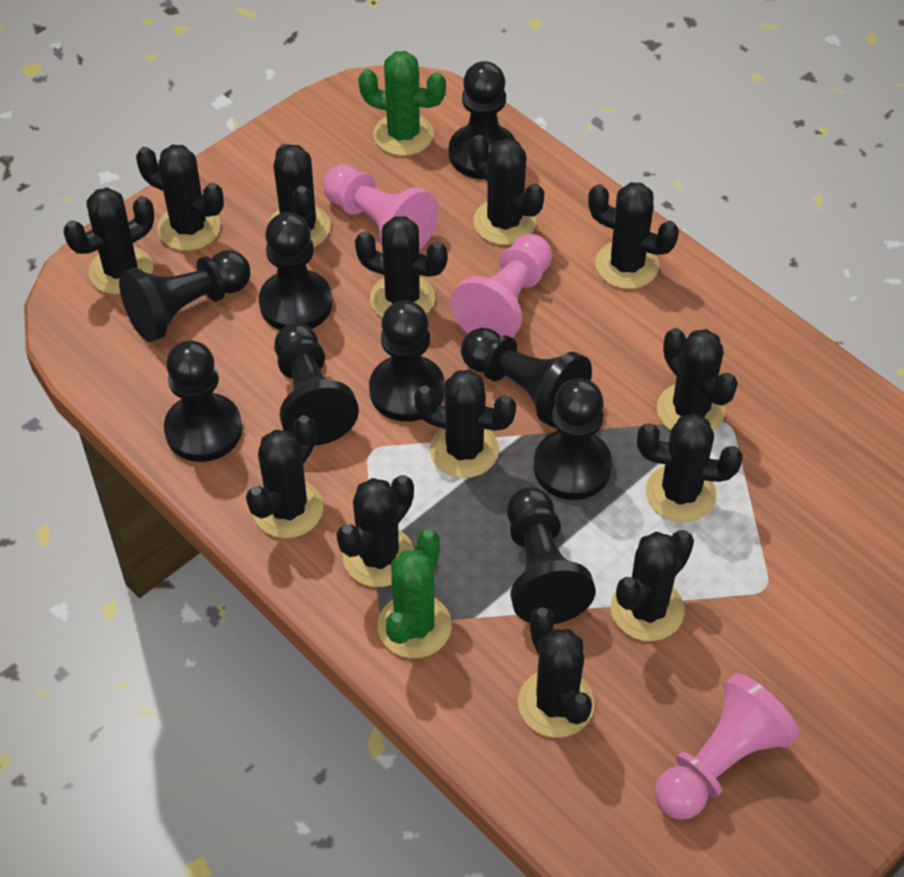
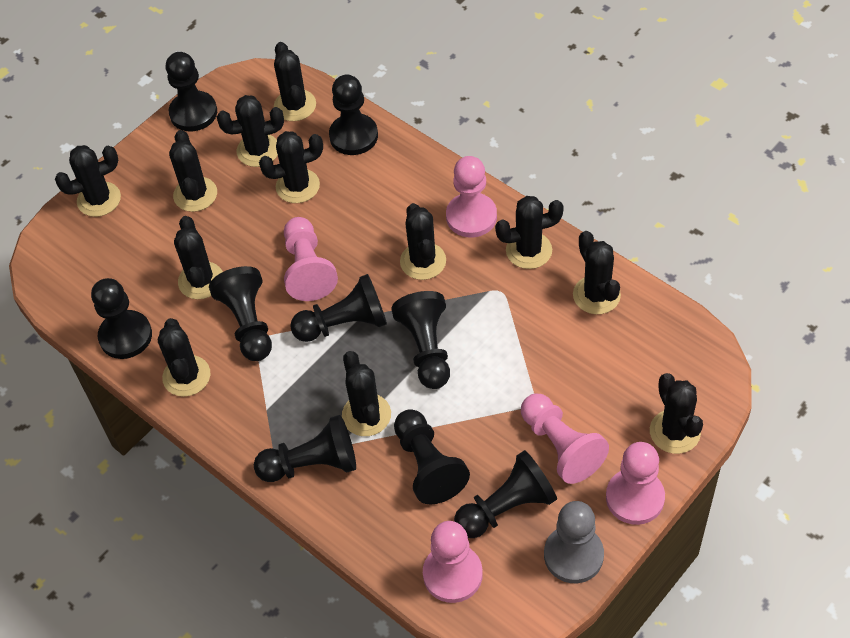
black cactus: [63,187,154,295] [136,145,224,251] [246,415,323,538] [269,144,331,247] [336,475,414,587] [355,216,448,318] [414,370,516,478] [469,134,545,245] [518,607,594,738] [588,182,679,289] [611,530,694,641] [637,413,743,522] [657,328,738,432] = 13 -> [55,145,121,217] [158,318,210,397] [169,130,217,212] [174,216,223,299] [217,95,284,167] [259,131,323,203] [274,42,316,121] [342,351,391,436] [400,203,446,280] [495,196,564,269] [573,231,621,314] [650,373,703,454] = 12
green cactus: [358,51,446,156] [378,529,452,658] = 2 -> none = 0
grey pawn: none = 0 -> [544,501,604,583] = 1
pink pawn: [323,164,439,251] [450,234,552,338] [655,673,800,820] = 3 -> [284,217,338,301] [423,521,483,603] [446,156,497,238] [521,394,609,484] [606,442,665,525] = 5

